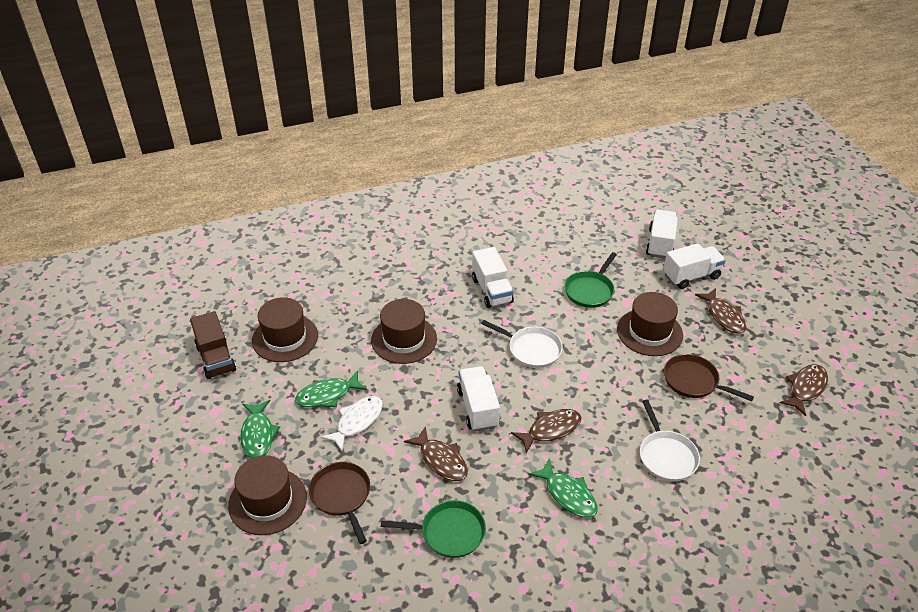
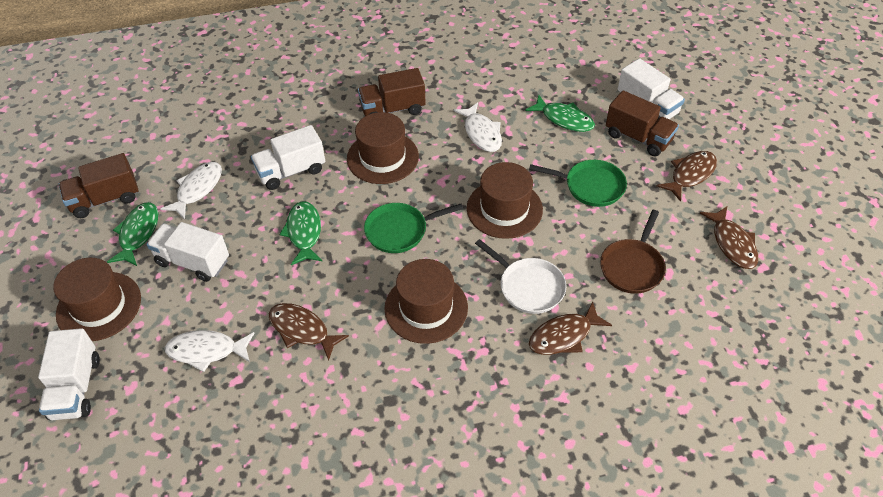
brown pan: [309,462,370,544] [664,354,754,401] = 2 -> [600,210,666,294] = 1
brown truck: [190,311,236,379] = 1 -> [59,153,139,218] [358,68,426,116] [606,90,679,156] = 3
white fish: [321,396,383,451] = 1 -> [161,162,222,219] [165,330,254,372] [454,102,502,152] = 3
white pan: [481,320,563,368] [640,400,700,482] = 2 -> [475,239,567,314] = 1

